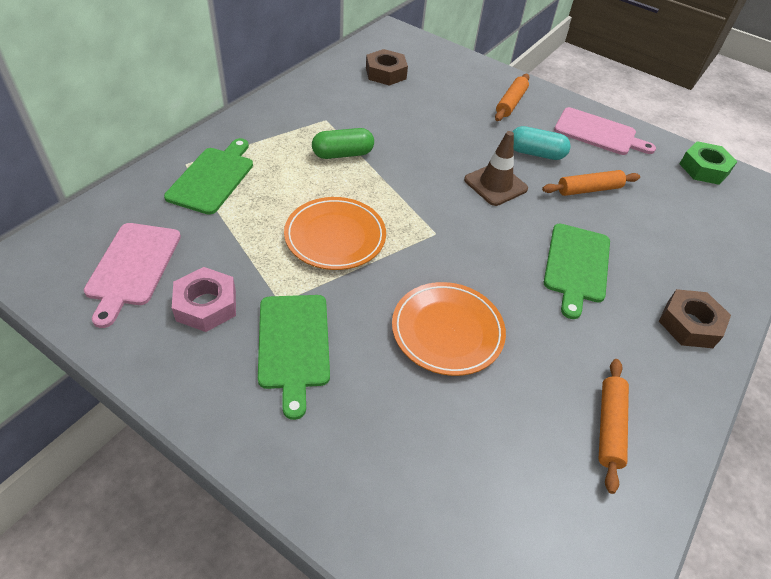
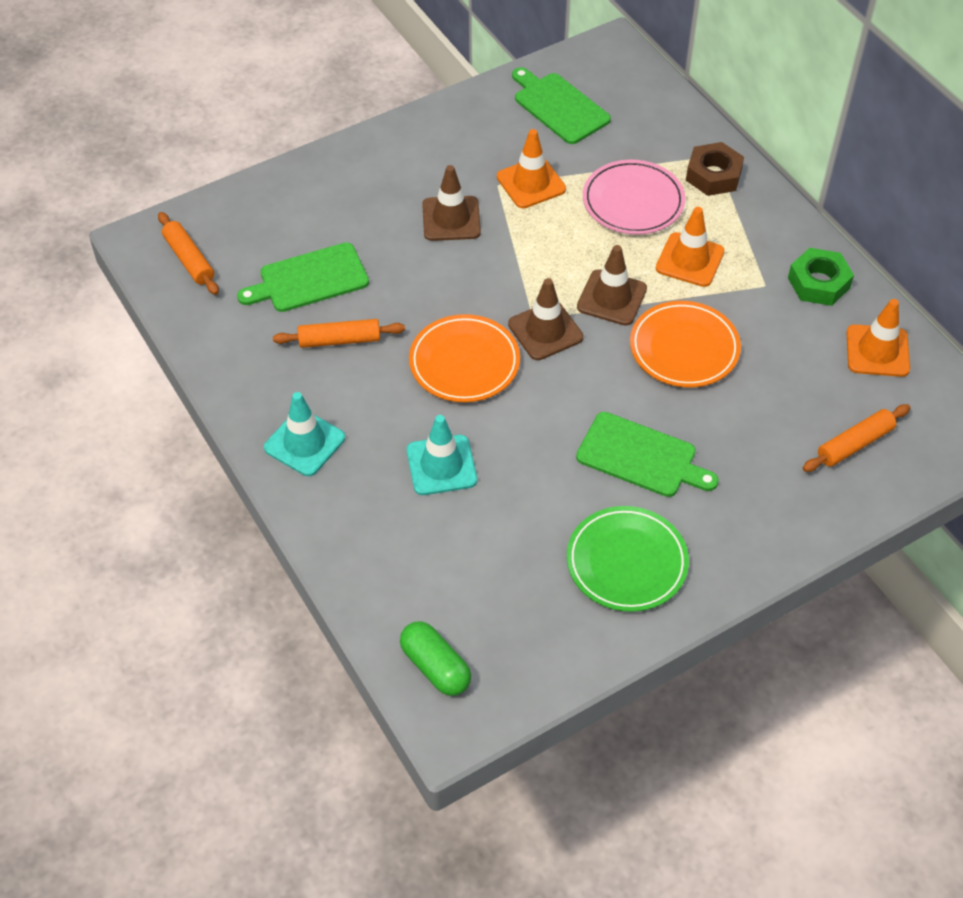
brown nut: [366,49,408,86] [659,289,731,348] = 2 -> [686,142,744,196] = 1
brown traffic cone: [464,131,528,206] = 1 -> [422,165,481,241] [508,278,584,360] [577,245,647,326] = 3
green plate: none = 0 -> [567,506,689,612] = 1
orange traffic cone: none = 0 -> [497,129,566,208] [656,207,724,287] [847,299,910,377] = 3
pink cutting board: [84,223,181,328] [554,107,656,155] = 2 -> none = 0
pink nut: [172,267,236,332] = 1 -> none = 0
pink plate: none = 0 -> [583,160,686,235] = 1
turquoise capsule: [512,126,571,160] = 1 -> none = 0
turquoise traffic cone: none = 0 -> [264,392,345,476] [407,415,477,495] = 2

